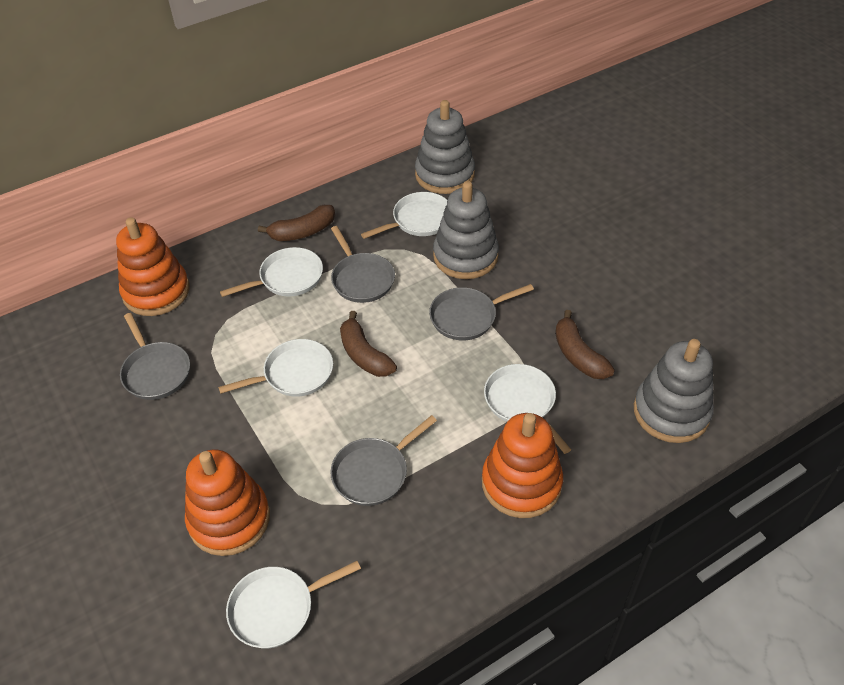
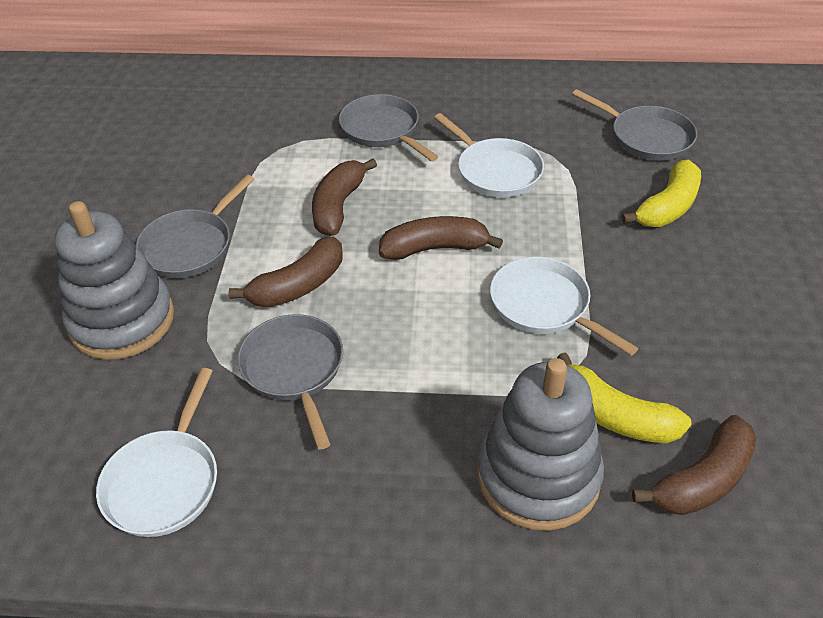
brown banana: [258,205,335,241] [340,311,397,377] [555,310,615,379] = 3 -> [229,236,342,308] [312,158,377,236] [379,216,503,260] [632,415,757,515] = 4
grey stacking toy: [415,100,475,194] [433,181,499,279] [634,339,714,443] = 3 -> [54,201,174,360] [478,358,604,531] = 2
orange stacking toy: [116,217,189,316] [185,449,270,556] [482,413,563,518] = 3 -> none = 0
white pan: [218,339,333,397] [220,247,323,297] [226,561,361,648] [361,192,447,239] [484,364,571,454] = 5 -> [96,368,217,537] [434,113,544,197] [490,257,638,356] = 3
yellow banana: none = 0 -> [557,352,692,443] [621,160,701,227] = 2

